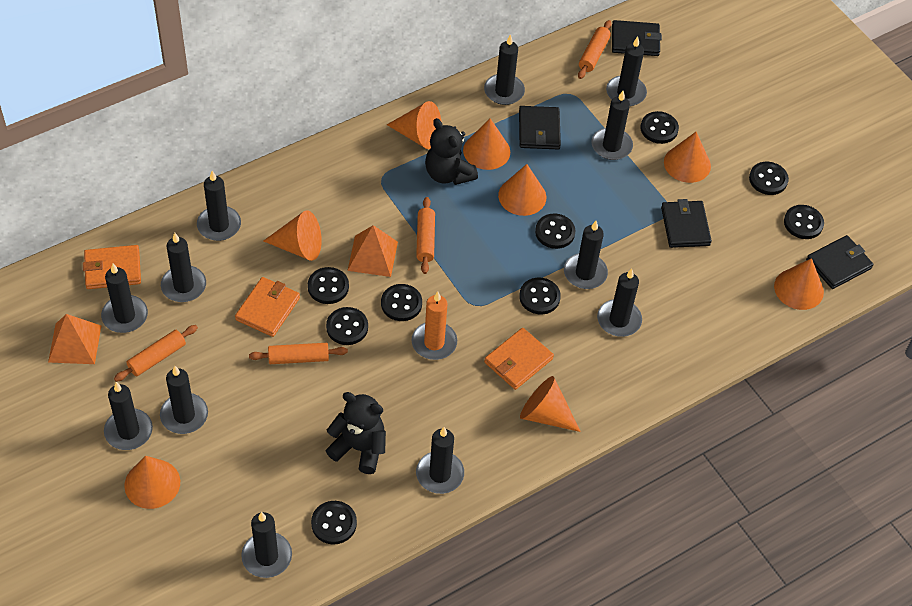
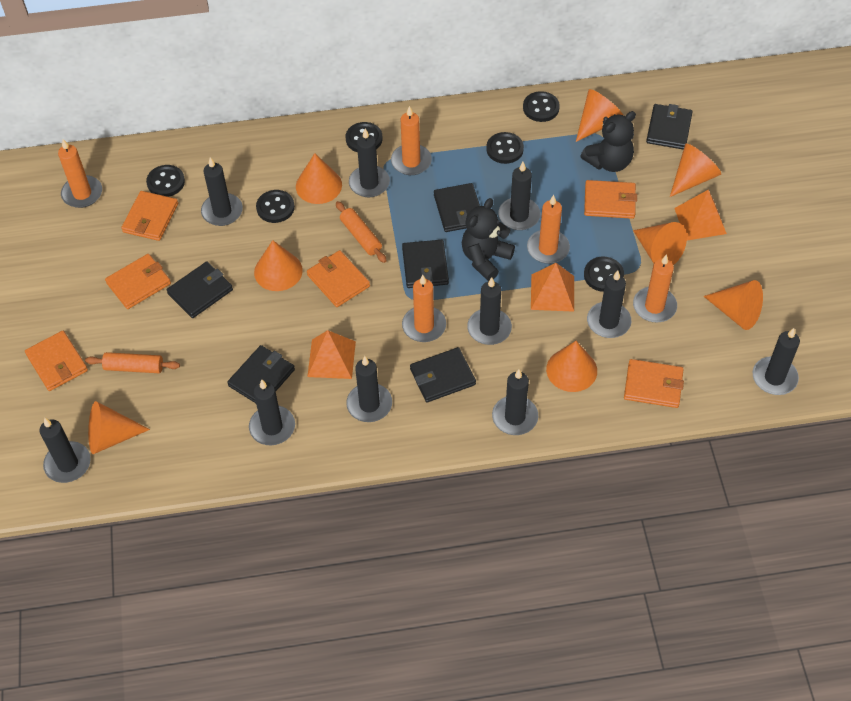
black button: [308,267,349,304] [311,501,357,544] [326,307,368,345] [381,284,422,321] [519,278,561,315] [535,214,575,249] [640,111,679,144] [749,162,789,195] [784,205,824,239] = 9 -> [146,165,185,197] [256,190,295,223] [346,122,382,152] [486,132,524,164] [523,91,560,122] [584,256,624,292] = 6
black candle: [101,264,148,333] [104,382,153,450] [160,366,208,434] [161,233,206,302] [197,171,241,241] [241,512,292,578] [416,427,464,494] [484,34,525,105] [564,221,608,289] [591,91,633,160] [597,269,642,337] [606,37,647,106] = 12 -> [39,417,91,483] [201,157,243,226] [249,380,295,445] [346,356,392,422] [349,128,390,197] [467,277,512,345] [492,369,538,435] [498,162,540,230] [587,270,631,338] [753,328,800,395] = 10
black wallet: [519,106,561,149] [612,20,662,56] [661,199,712,248] [806,235,874,289] = 4 -> [166,261,233,318] [227,345,295,403] [402,240,449,288] [410,347,476,402] [434,183,480,232] [646,104,692,150] = 6
orange candle: [411,292,457,360] = 1 -> [58,139,102,208] [391,106,432,175] [402,275,446,342] [527,195,570,264] [633,254,677,322] = 5
orange pyramid: [48,314,101,364] [347,225,398,277] = 2 -> [307,330,356,379] [531,263,574,312] [674,190,727,241] = 3
orange rolling pin: [114,325,198,382] [249,343,348,364] [416,197,435,274] [578,20,611,79] = 4 -> [85,352,180,373] [336,201,387,263] = 2
orange wallet: [83,245,141,289] [235,277,300,337] [484,328,554,390] = 3 -> [25,331,88,391] [105,254,171,309] [121,191,178,241] [307,250,370,307] [584,180,637,219] [624,359,684,408] = 6

